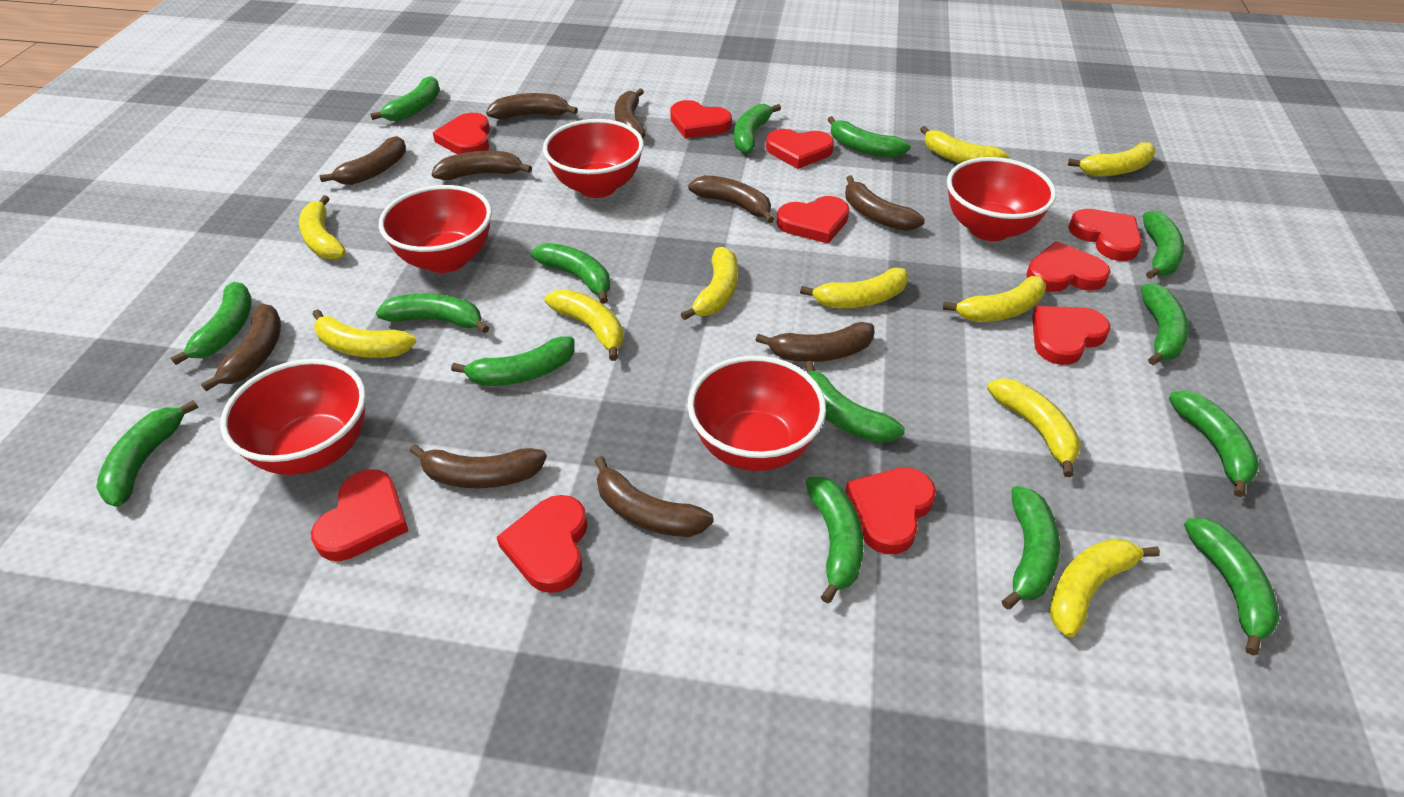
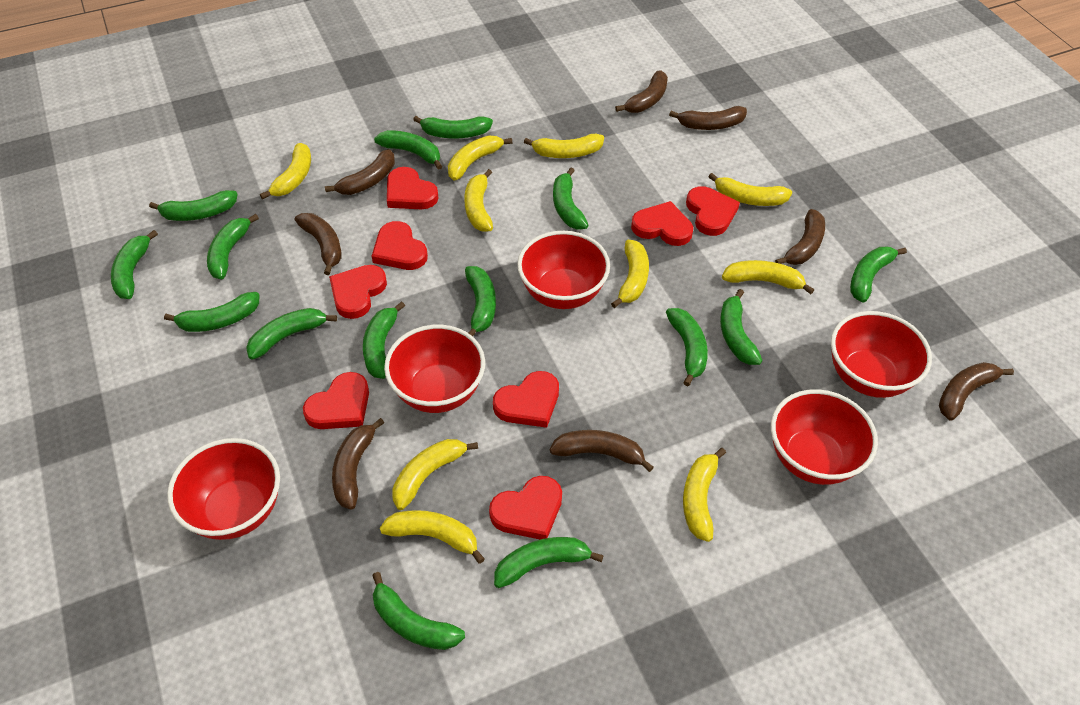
brown banana: [201,304,281,391] [320,136,406,185] [410,444,547,488] [431,151,532,180] [486,93,578,119] [595,456,714,537] [615,88,645,138] [688,175,774,223] [756,322,875,362] [845,175,925,231] = 10 -> [295,213,342,275] [325,149,395,195] [332,418,384,510] [550,430,654,472] [615,71,668,113] [669,106,747,130] [775,209,825,265] [939,362,1014,420] = 8
red heart: [311,469,408,561] [433,113,490,154] [497,495,587,593] [670,100,732,139] [766,129,834,169] [777,196,849,244] [845,468,936,554] [1026,241,1111,292] [1032,306,1110,365] [1068,209,1142,261] = 10 -> [303,372,369,429] [329,265,387,319] [372,221,428,270] [387,167,439,209] [489,476,562,540] [493,371,559,428] [631,201,693,246] [686,186,740,236] = 8

